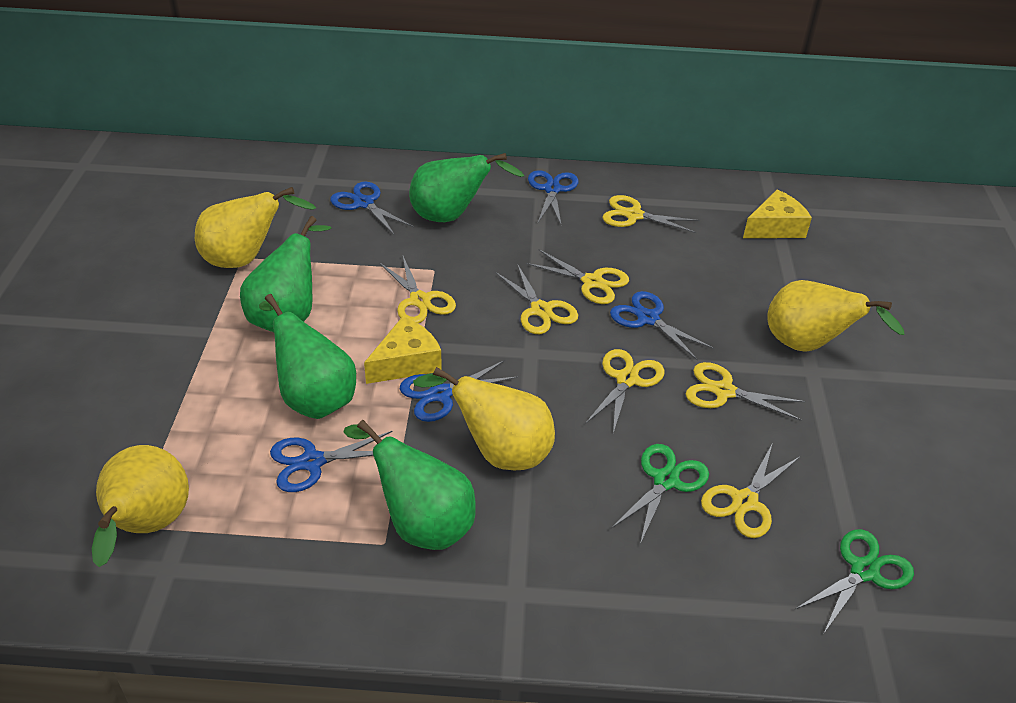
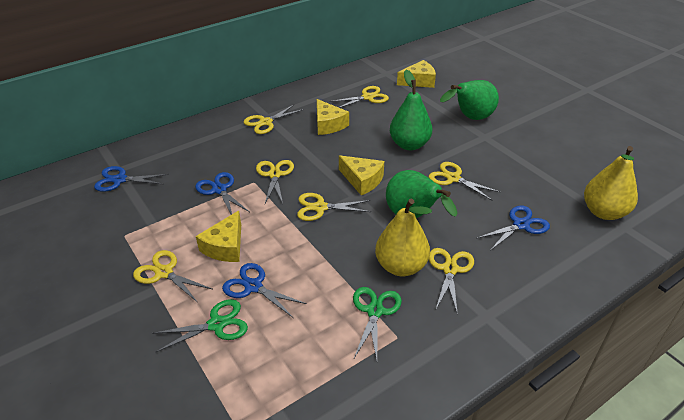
blue scissors: [270,431,392,492] [330,182,414,235] [400,360,518,422] [528,170,579,226] [610,291,715,361] = 5 -> [94,166,169,192] [195,172,250,215] [222,263,307,317] [477,205,550,251] = 4
green pear: [240,216,331,332] [259,294,356,419] [343,420,476,550] [409,153,524,222] = 4 -> [386,170,457,218] [390,70,432,150] [440,80,499,120] = 3
yellow cheese: [364,316,442,384] [743,190,812,238] = 2 -> [196,211,241,262] [317,99,349,135] [339,155,384,195] [397,60,436,88] = 4
yellow pear: [92,445,189,567] [195,187,316,268] [413,367,555,470] [767,280,904,352] = 4 -> [375,199,432,276] [584,146,638,220] = 2

